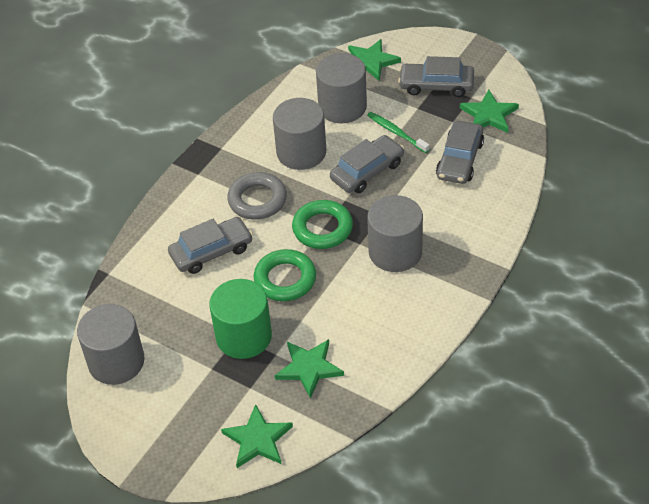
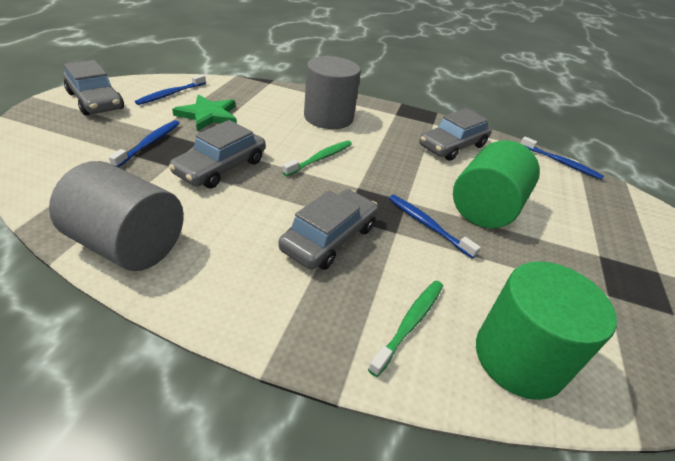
blue toothbrush: none = 0 -> [109,120,180,167] [135,74,206,105] [389,195,481,259] [520,137,604,180] = 4
green cylinder: [209,279,272,359] = 1 -> [453,140,540,228] [476,261,617,400] = 2
green ring: [254,249,316,301] [292,200,353,249] = 2 -> none = 0
green star: [221,404,293,468] [275,339,344,399] [348,39,401,81] [460,90,519,133] = 4 -> [172,94,237,131] = 1
green toothbrush: [367,112,430,153] = 1 -> [282,141,352,176] [368,280,443,377] = 2
grey cylinder: [77,304,145,385] [273,98,326,170] [316,53,367,123] [367,195,423,272] = 4 -> [49,161,184,271] [304,56,361,129] = 2
grey ring: [227,172,287,220] = 1 -> none = 0

